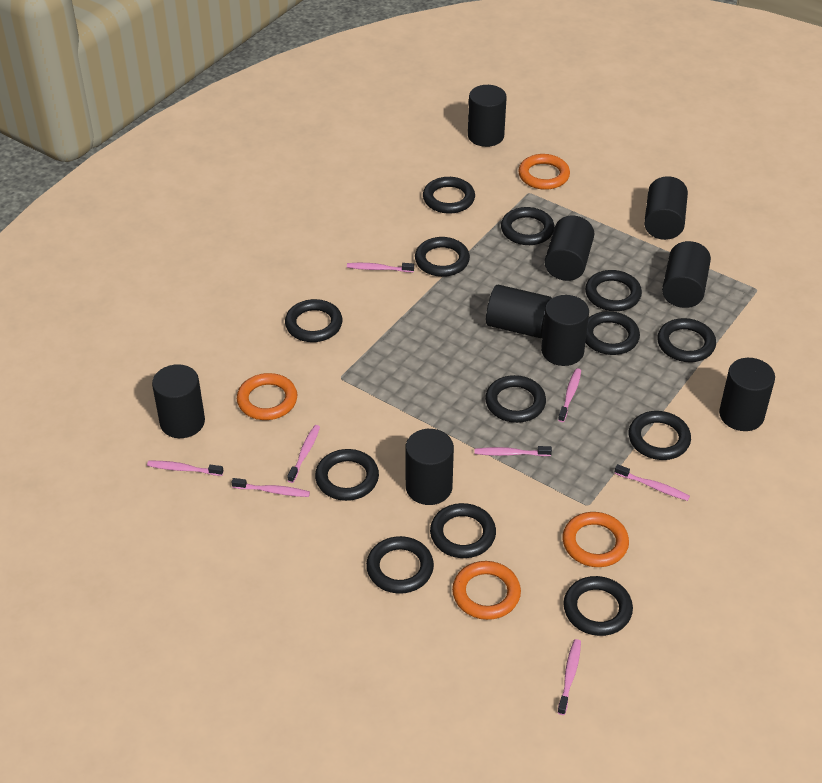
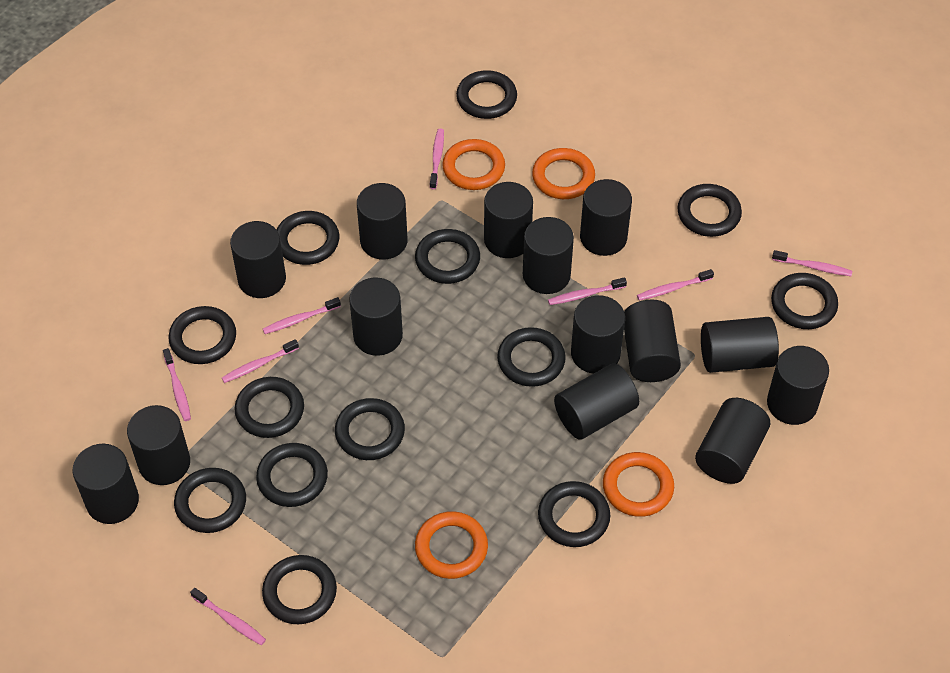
black cylinder: [152,364,205,438] [405,429,454,505] [468,85,507,147] [486,285,552,338] [541,295,589,366] [545,216,594,281] [644,176,688,240] [662,241,711,308] [719,358,775,431] = 9 -> [72,444,139,524] [127,405,190,485] [230,221,286,298] [349,278,403,356] [357,183,408,260] [484,182,533,258] [523,217,574,294] [554,363,639,440] [571,295,625,374] [580,179,632,256] [624,300,681,382] [695,398,770,484] [701,317,779,373] [767,346,829,425] = 14

